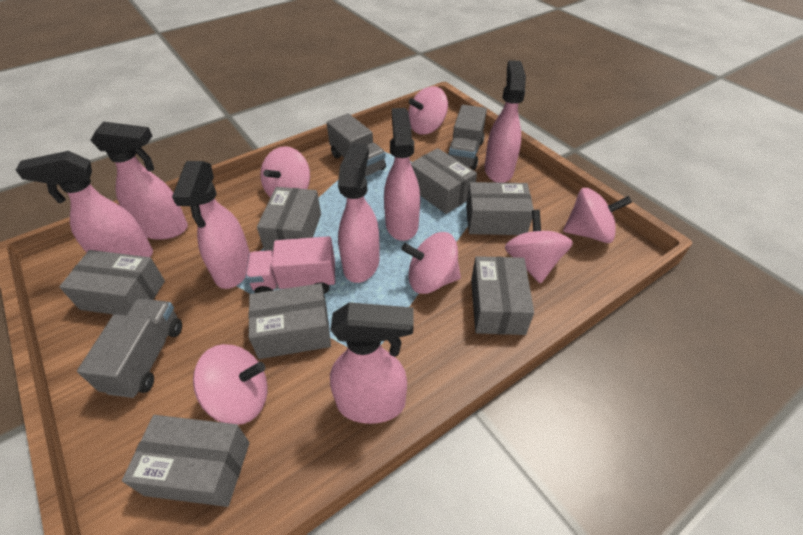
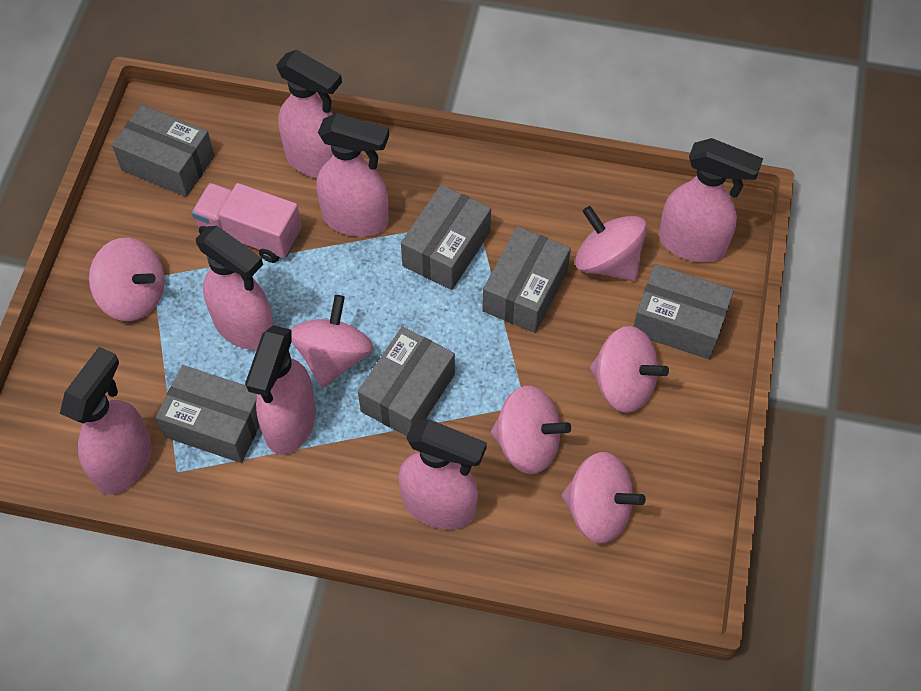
grey box: [59,250,165,315] [122,415,250,507] [249,283,331,359] [257,187,321,251] [411,148,477,214] [466,182,534,235] [471,256,534,335] = 7 -> [112,105,214,197] [156,365,259,463] [358,326,455,436] [401,185,491,290] [482,226,571,333] [633,264,734,360] = 6
grey truck: [77,299,182,398] [327,113,386,177] [448,105,487,170] = 3 -> none = 0

